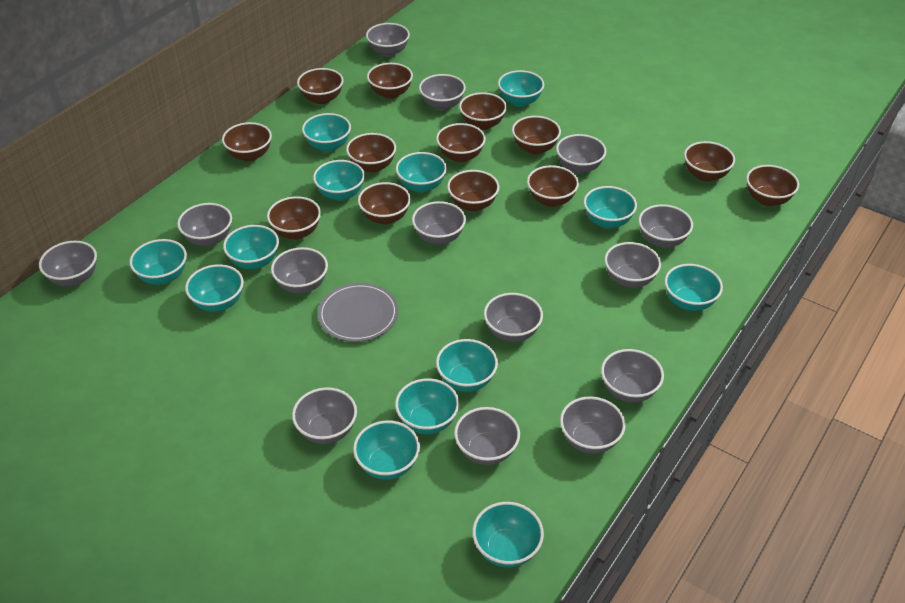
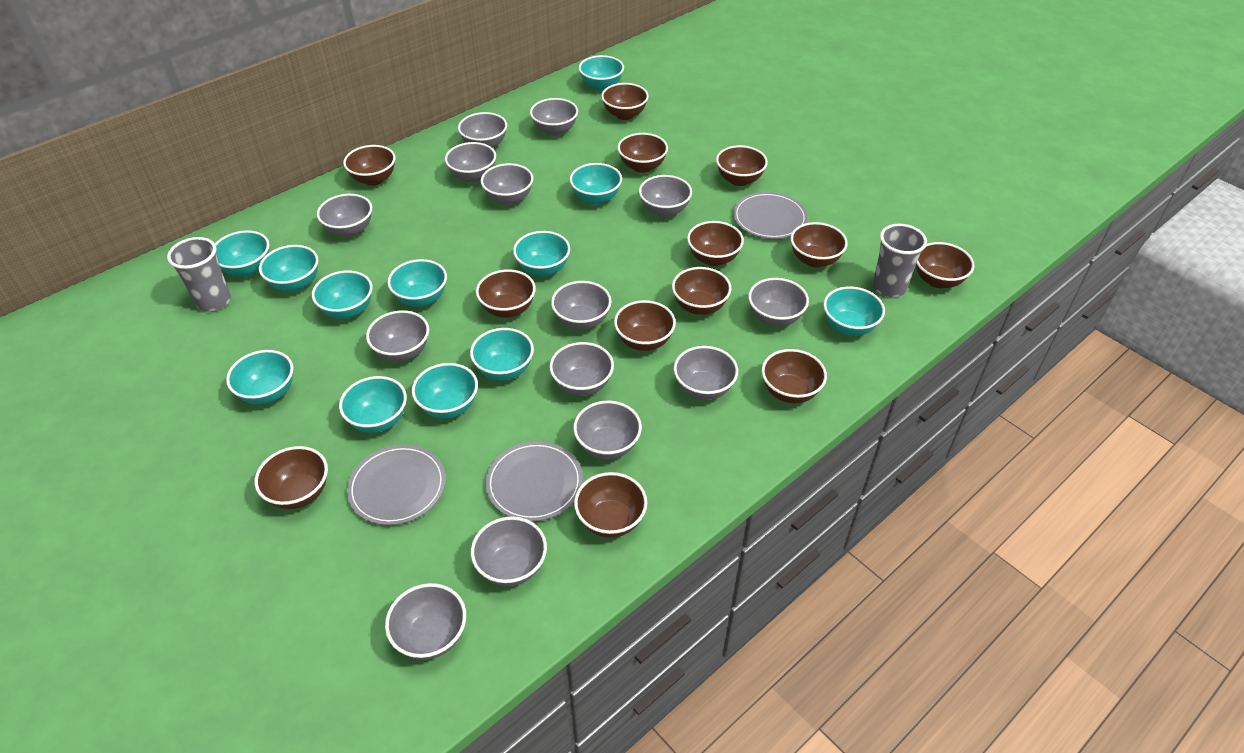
grey cup: none = 0 -> [167,237,231,312] [873,224,927,297] = 2
grey plate: [318,283,398,342] = 1 -> [347,445,446,525] [485,441,583,522] [733,192,808,239] = 3
turquoise bowl: [129,239,187,285] [185,264,244,312] [223,225,279,269] [302,113,351,152] [313,160,365,201] [353,420,420,480] [395,378,459,434] [396,152,447,193] [436,339,498,392] [472,502,544,568] [498,70,544,107] [584,186,637,228] [665,264,723,311] = 13 -> [215,230,270,276] [226,350,293,404] [259,245,318,291] [312,270,372,319] [339,376,407,433] [387,259,447,307] [412,363,478,419] [470,328,534,380] [513,231,570,276] [570,163,622,205] [579,55,624,91] [823,286,885,336] = 12

